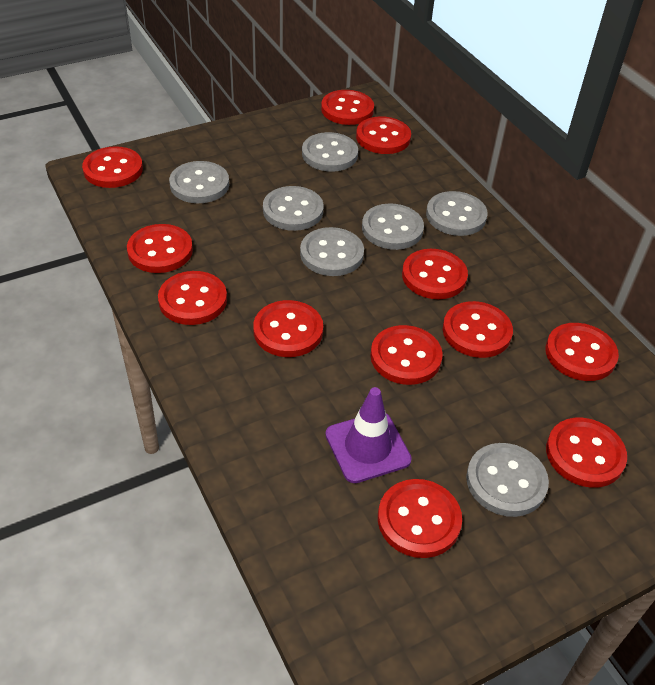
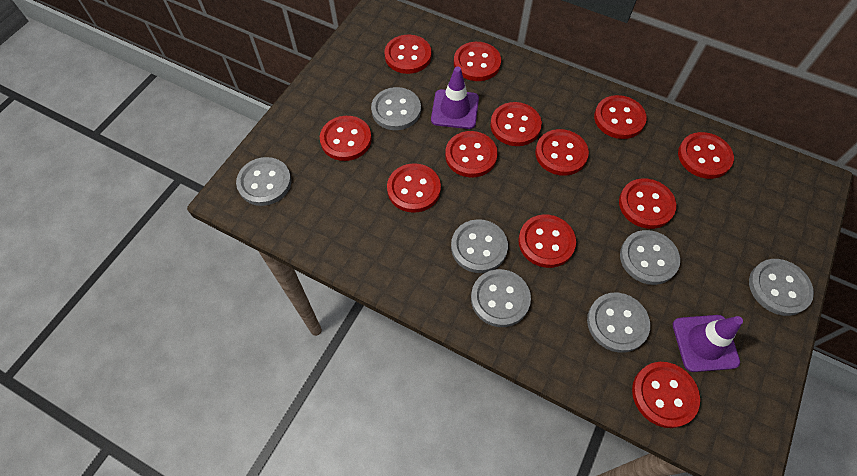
purple traffic cone: [325,387,412,483] = 1 -> [431,67,479,129] [673,315,743,372] = 2

